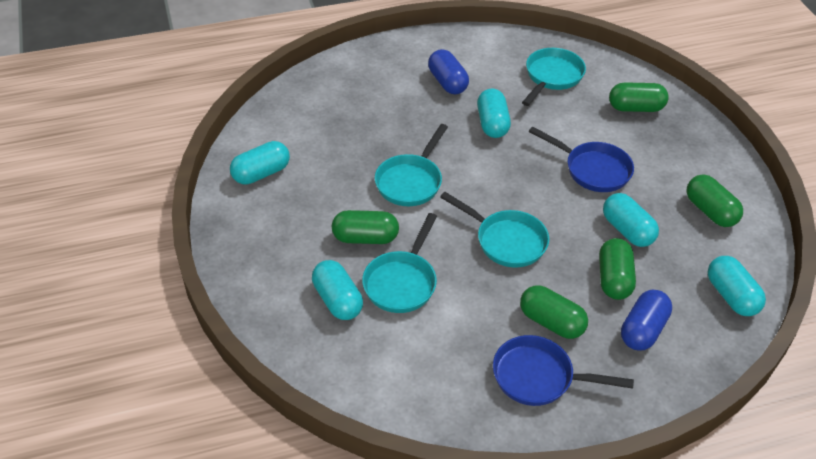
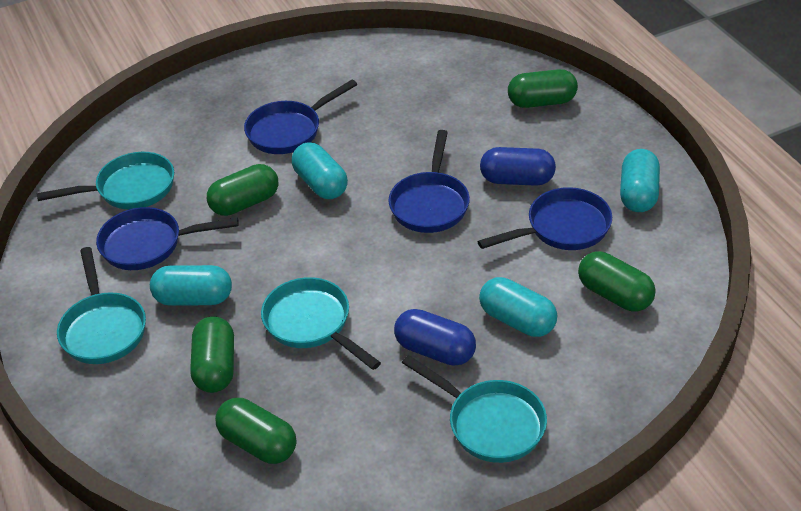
blue pan: [493,335,634,406] [529,126,634,192] = 2 -> [96,207,239,270] [244,80,357,154] [388,130,470,233] [477,187,612,250] = 4
turquoise capsule: [230,141,290,185] [312,260,363,320] [477,88,511,138] [603,193,659,247] [708,256,766,316] = 5 -> [150,265,232,305] [292,142,348,199] [479,277,557,337] [620,149,660,212] = 4

